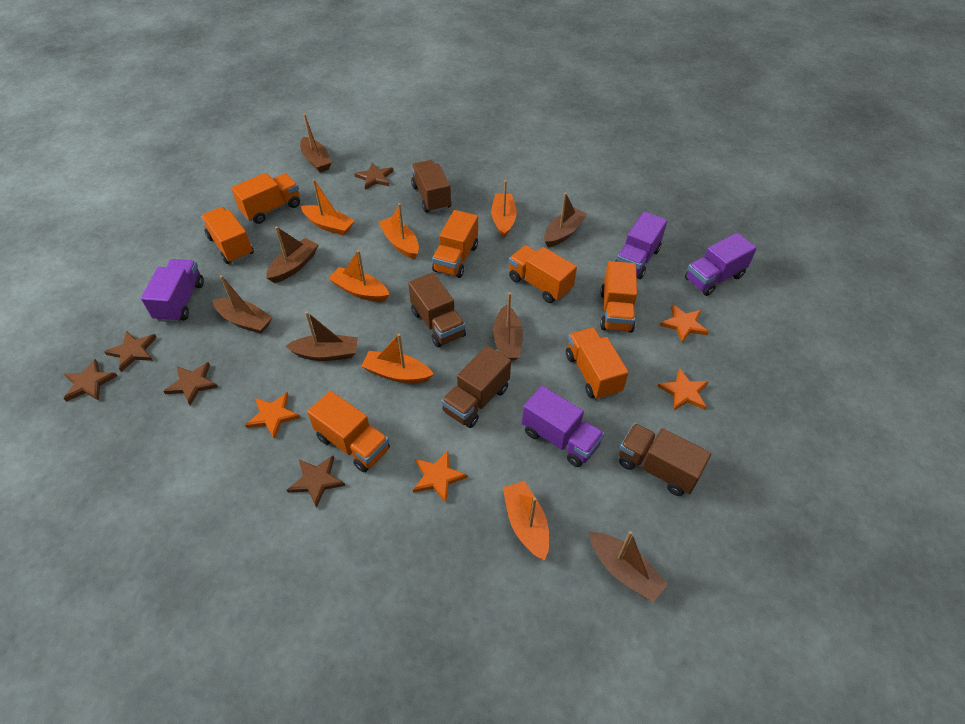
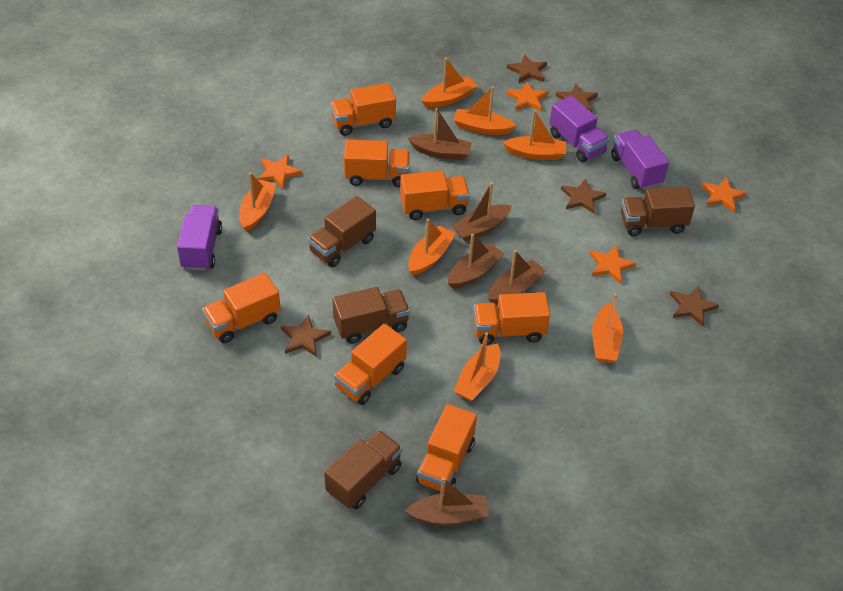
brown boat: [213,275,273,334] [266,226,318,283] [286,311,358,361] [300,114,332,172] [493,292,523,361] [544,193,587,247] [589,531,668,602] = 7 -> [405,477,488,526] [408,108,472,160] [448,234,504,289] [452,182,512,241] [488,250,546,304] = 5
orange boat: [301,179,355,236] [328,250,389,302] [361,334,434,383] [378,203,419,259] [491,180,517,238] [503,481,549,560] = 6 -> [239,172,276,232] [408,218,456,276] [421,58,477,108] [453,86,517,135] [454,332,500,401] [503,110,566,160] [592,293,623,363] = 7
purple truck: [141,259,204,323] [522,386,604,467] [615,211,667,279] [685,233,757,296] = 4 -> [177,205,222,271] [549,96,609,162] [611,130,669,190] = 3

